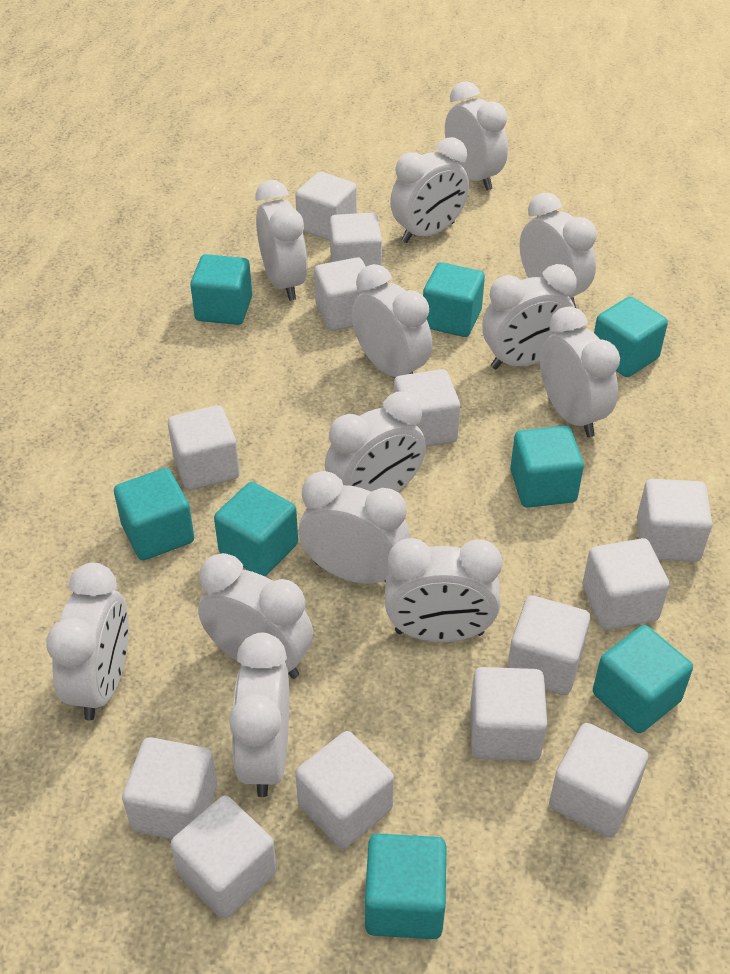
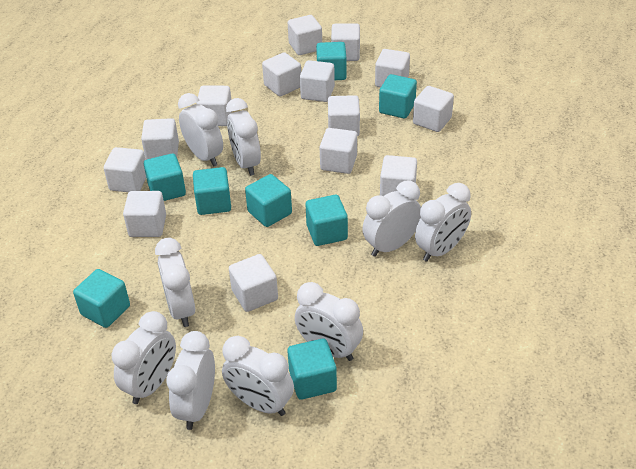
white clock: [46,563,129,720] [198,553,313,679] [229,633,289,797] [255,180,307,301] [299,471,410,584] [325,392,426,492] [352,264,432,377] [385,538,502,642] [390,137,469,243] [445,81,508,191] [482,264,577,369] [520,192,597,308] [540,306,620,437] = 13 -> [112,311,176,404] [155,238,195,327] [166,331,215,430] [178,93,223,167] [222,336,294,416] [226,98,261,176] [295,282,363,361] [362,180,421,257] [415,183,471,262] = 9
white cube: [122,737,217,839] [168,405,240,490] [171,796,277,919] [295,172,357,241] [295,731,394,849] [314,257,366,331] [330,213,382,266] [394,369,460,447] [470,667,547,761] [507,595,590,695] [549,723,648,838] [582,538,669,630] [637,479,712,562] = 13 -> [104,147,146,192] [123,191,166,237] [141,118,179,160] [196,86,232,126] [229,254,278,312] [262,52,301,97] [287,15,322,55] [300,60,335,102] [320,128,357,174] [328,95,360,136] [331,23,360,61] [375,49,410,88] [380,155,417,196] [413,86,454,132] = 14

